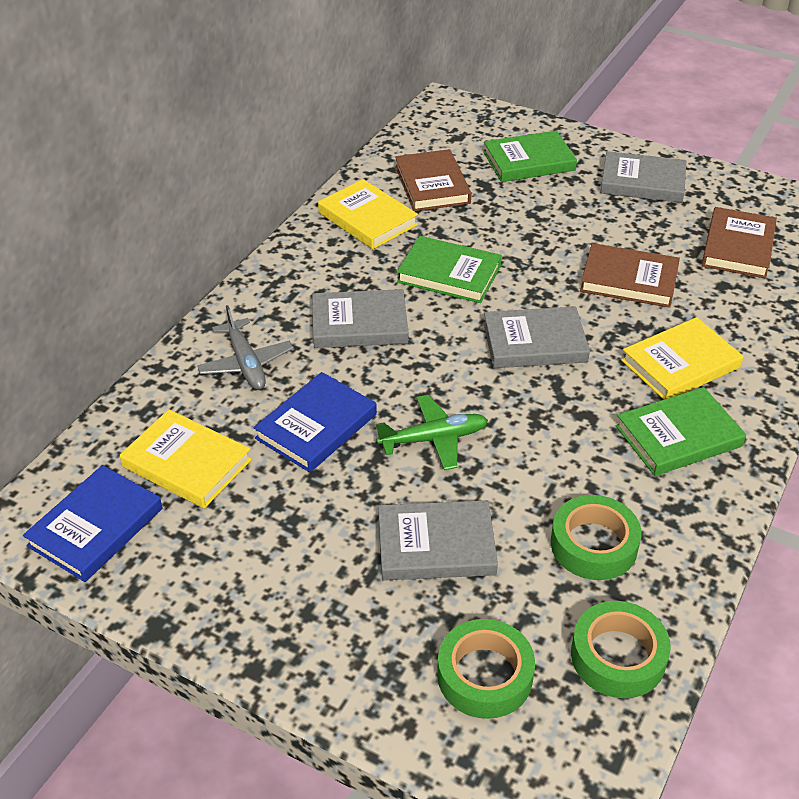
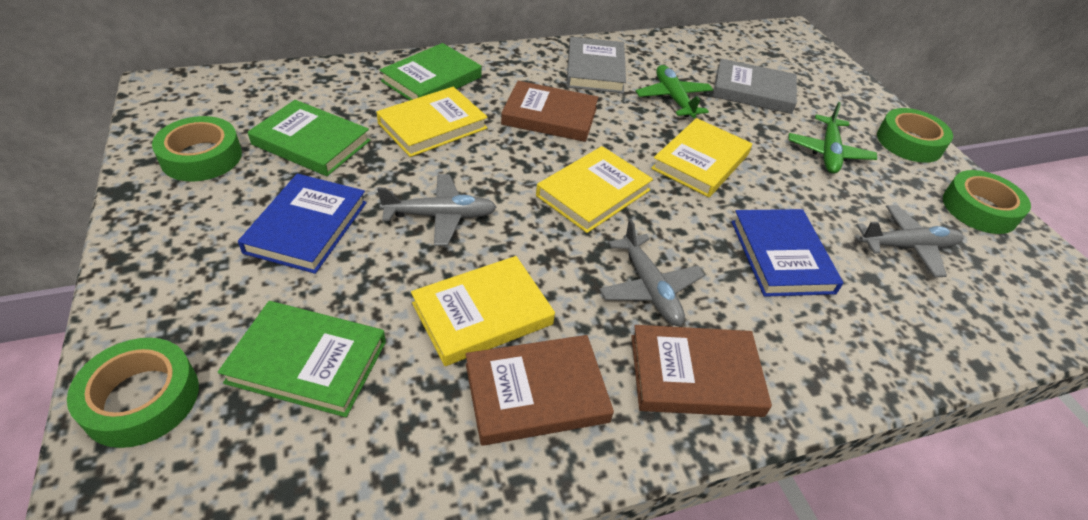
green plane: [376,395,488,470] = 1 -> [636,65,713,118] [788,102,877,174] = 2
green tape: [437,619,535,719] [551,495,642,580] [571,601,671,698] = 3 -> [67,338,199,448] [152,116,242,182] [877,108,953,163] [943,170,1031,234] = 4
grey book: [312,289,408,348] [378,500,498,581] [483,307,590,368] [600,151,686,203] = 4 -> [566,37,626,93] [713,59,797,114] = 2
grey plane: [197,305,294,390] = 1 -> [377,174,497,246] [599,219,705,326] [857,205,964,277] = 3
yellow book: [120,409,252,509] [318,179,418,249] [621,317,743,400] = 3 -> [377,87,488,157] [411,256,555,366] [536,146,653,233] [651,118,752,197] = 4

